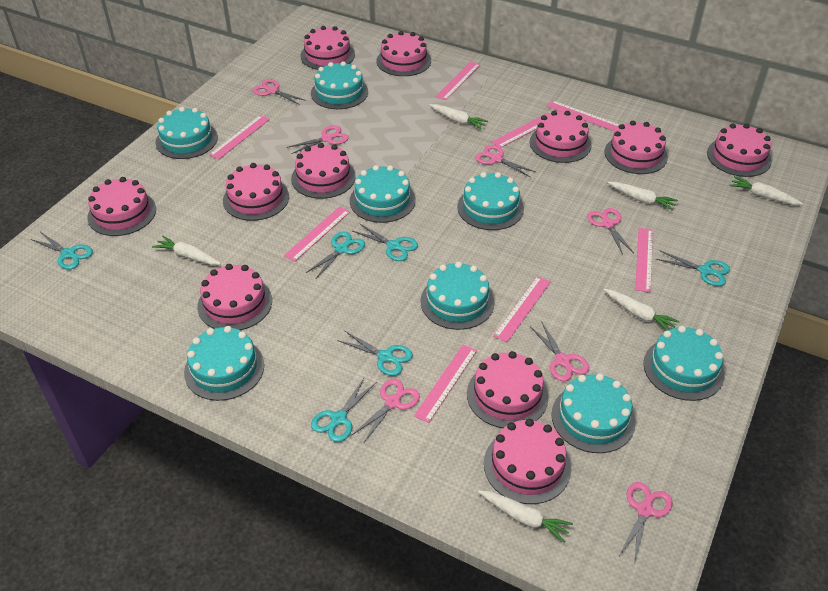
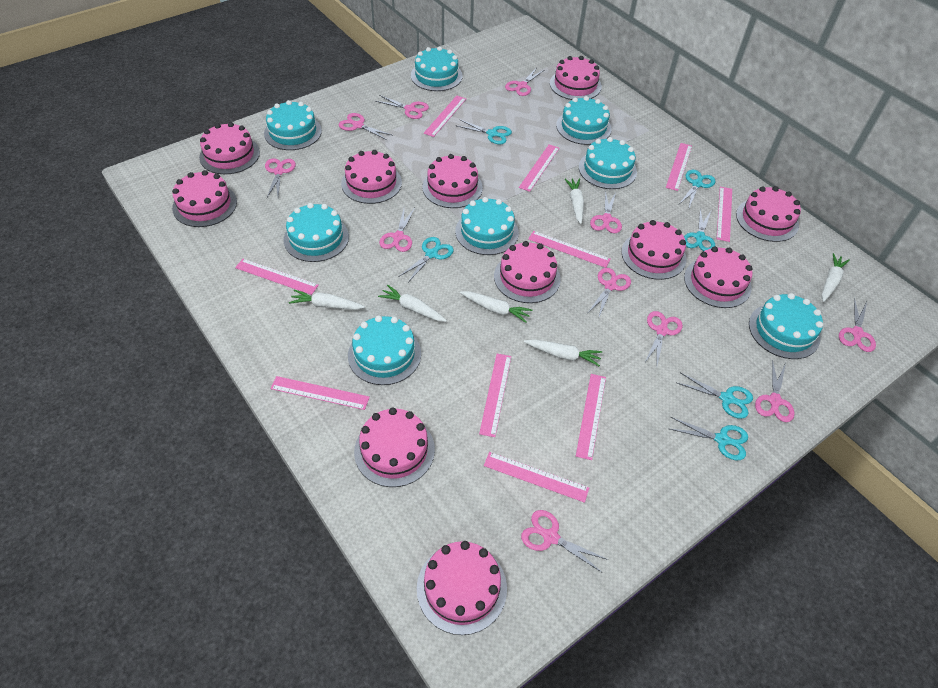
pink ruler: [209,115,270,160] [284,206,350,262] [414,345,477,423] [435,62,480,100] [492,113,549,148] [493,276,551,342] [547,100,619,131] [635,228,653,292] = 8 -> [235,259,319,295] [270,376,370,410] [424,95,466,137] [479,354,511,437] [484,452,589,503] [519,144,559,192] [528,231,610,268] [576,374,606,460] [666,143,692,191] [717,187,732,242] = 10
pink scissors: [252,79,306,105] [287,125,348,154] [352,379,420,444] [475,145,536,177] [530,321,589,381] [587,208,634,255] [619,482,673,562] = 7 -> [265,158,296,198] [339,113,392,140] [376,95,429,119] [379,208,415,252] [505,67,544,96] [521,510,608,572] [588,268,631,319] [590,190,622,233] [644,311,683,365] [755,359,795,422] [839,298,876,352] = 11

